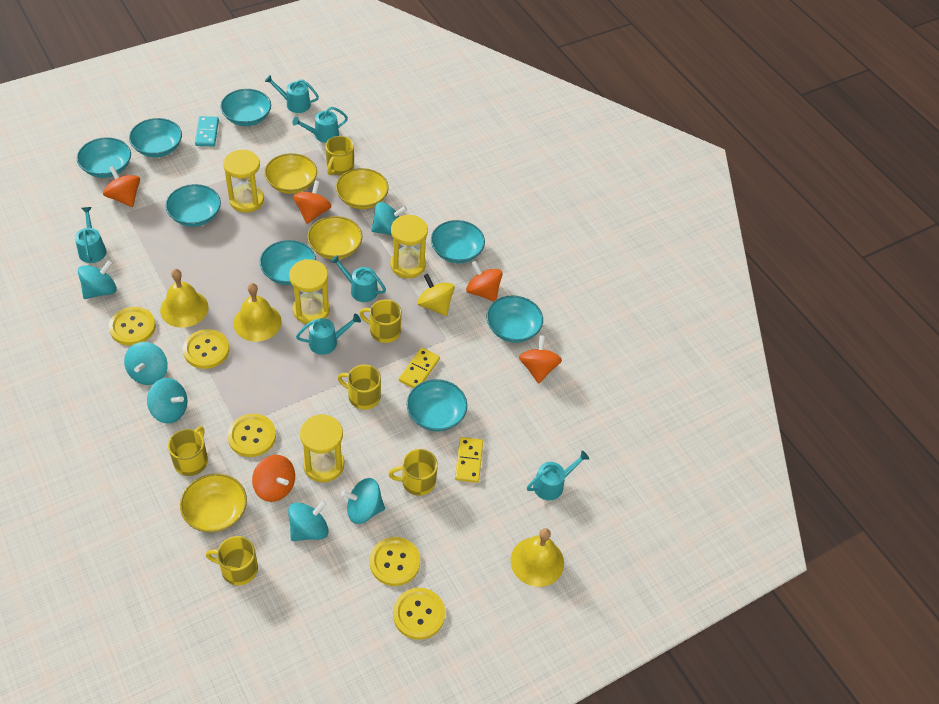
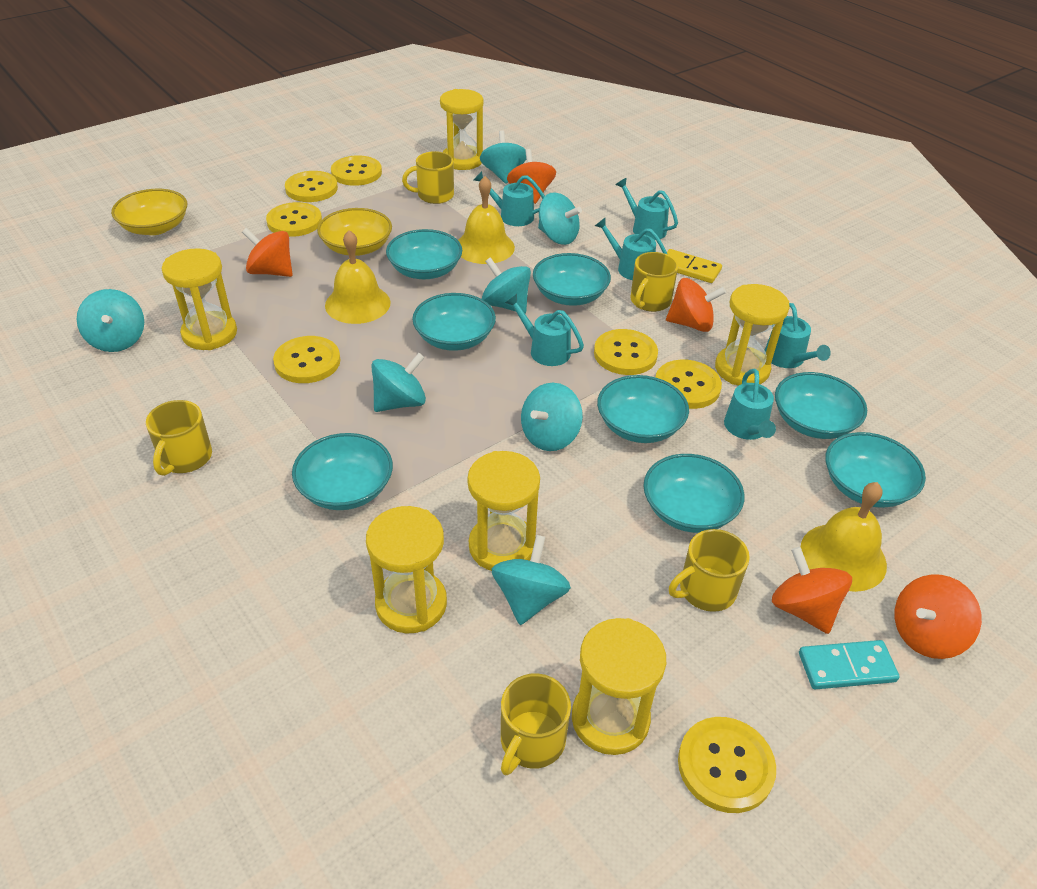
turquoise spinning top: [78,260,117,299] [124,342,168,385] [147,378,187,424] [288,500,329,541] [341,478,385,524] [371,202,407,236] = 6 -> [76,289,144,352] [371,353,426,412] [480,130,526,184] [482,257,531,314] [491,535,571,625] [521,383,583,451] [538,192,582,245] = 7
yellow bowl: [180,473,247,532] [264,153,317,194] [307,216,362,259] [336,168,389,209] = 4 -> [111,189,187,235] [317,208,392,256] = 2
yellow button: [109,307,156,345] [183,329,229,369] [228,414,276,457] [370,537,420,586] [393,588,445,640] = 5 -> [266,202,322,237] [273,336,341,383] [285,171,338,202] [331,155,382,186] [594,329,658,375] [656,360,722,409] [678,717,776,813] = 7
yellow domino: [399,348,440,388] [455,437,483,483] = 2 -> [667,249,722,283] = 1
yellow hourglass: [223,150,264,213] [289,259,330,324] [300,414,344,482] [390,214,428,278] = 4 -> [162,248,237,350] [366,506,447,634] [440,89,483,170] [467,451,540,571] [572,618,666,755] [715,284,790,386] = 6
yellow mug: [168,426,208,476] [206,536,258,585] [325,136,354,176] [338,365,381,410] [359,299,402,343] [389,449,438,496] = 6 -> [146,400,212,476] [402,151,454,204] [501,674,571,776] [630,252,678,312] [669,529,750,612] = 5
yellow spinning top: [417,274,455,316] = 1 -> none = 0

